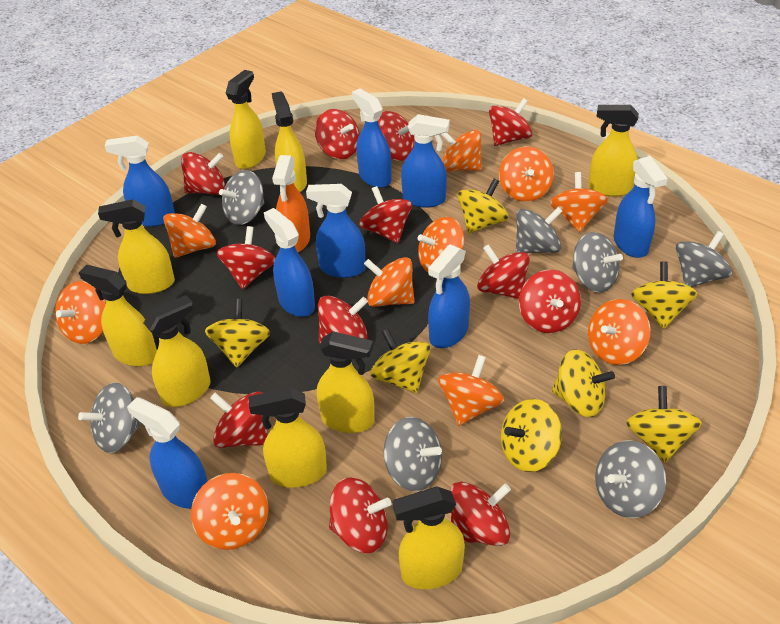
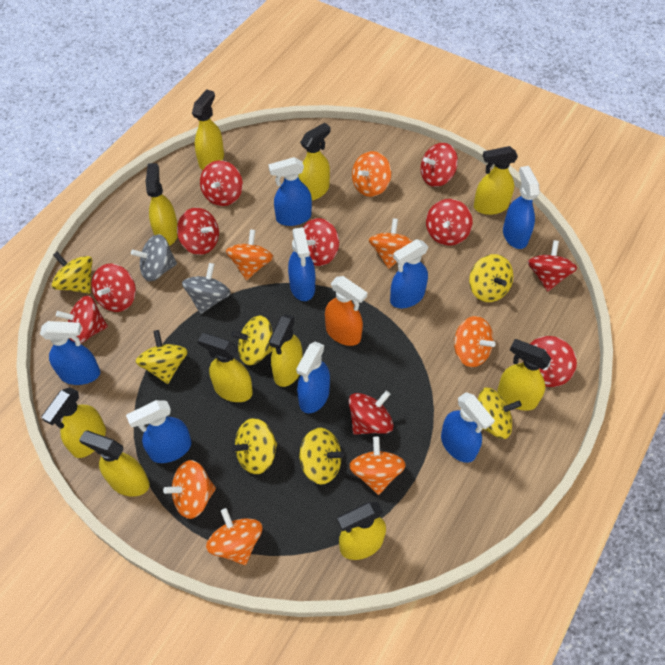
grey spinning top: [78,382,142,453] [219,170,264,225] [384,417,442,491] [516,207,563,253] [572,232,623,293] [595,440,666,518] [676,231,732,287] = 7 -> [131,234,177,281] [182,263,231,314] = 2
orange spinning top: [55,281,106,344] [163,204,216,258] [191,473,268,550] [364,257,415,307] [417,217,464,272] [438,355,504,426] [440,130,482,171] [499,146,554,202] [550,172,608,232] [588,299,650,365] = 10 -> [163,460,216,519] [206,508,262,565] [226,229,274,280] [349,437,406,495] [352,151,391,197] [369,218,412,269] [454,316,496,367] = 7
red spinning top: [181,152,225,195] [210,392,268,448] [217,226,275,289] [315,109,360,159] [318,296,368,343] [329,477,391,553] [359,186,412,243] [378,111,414,161] [450,482,511,546] [477,244,530,299] [489,98,532,146] [519,270,581,333] = 12 -> [56,296,108,343] [91,264,136,312] [177,208,219,255] [200,160,243,206] [303,218,339,266] [349,391,393,435] [420,143,458,187] [426,199,473,246] [523,336,577,387] [528,240,577,291] = 10
yellow spray bottle: [79,265,157,366] [98,199,175,294] [143,295,211,407] [226,70,266,169] [249,387,327,488] [272,92,307,192] [317,331,375,433] [392,486,465,589] [588,105,639,197] = 9 -> [41,387,106,458] [79,431,149,496] [146,163,178,246] [192,89,224,170] [198,333,253,402] [269,314,302,387] [298,123,330,201] [337,502,386,560] [474,146,518,215] [497,339,551,411] = 10

